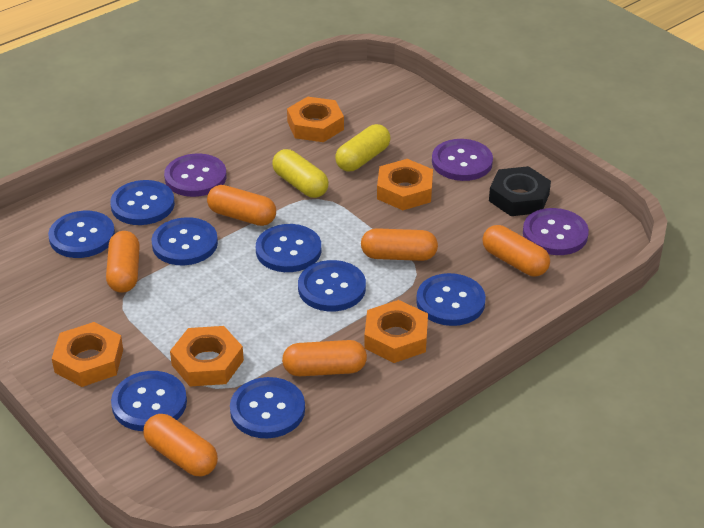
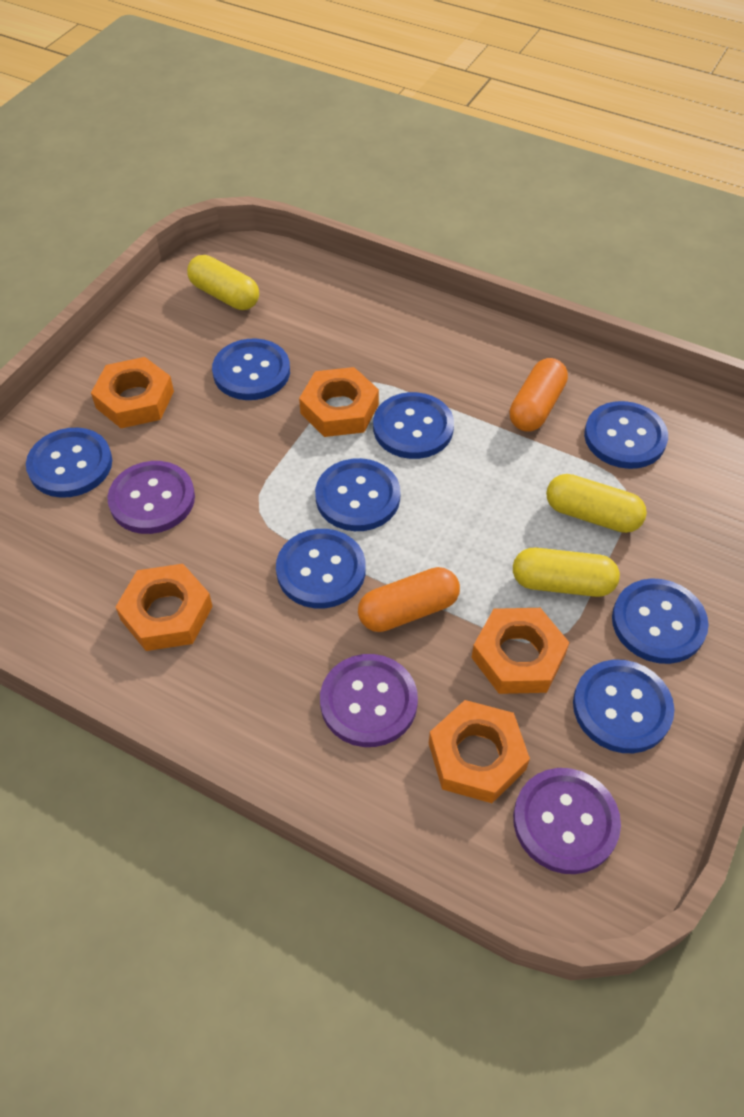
black nut: [489,166,551,216] = 1 -> none = 0
orange capsule: [106,231,140,293] [143,414,218,476] [207,185,276,226] [282,340,367,376] [361,228,438,261] [482,225,550,276] = 6 -> [358,567,460,632] [509,358,568,432] = 2
yellow capsule: [272,149,329,198] [335,124,391,171] = 2 -> [187,255,259,310] [513,548,620,597] [546,474,647,533] = 3

